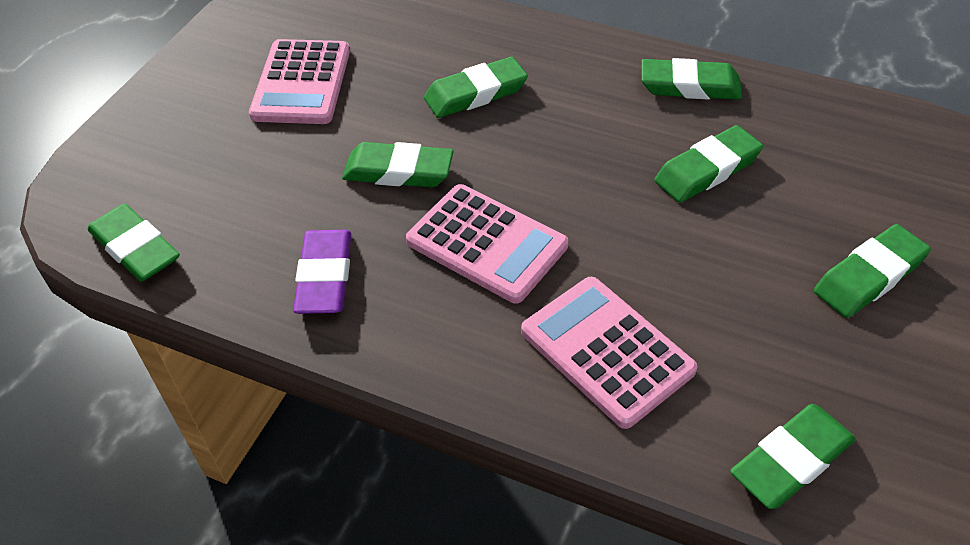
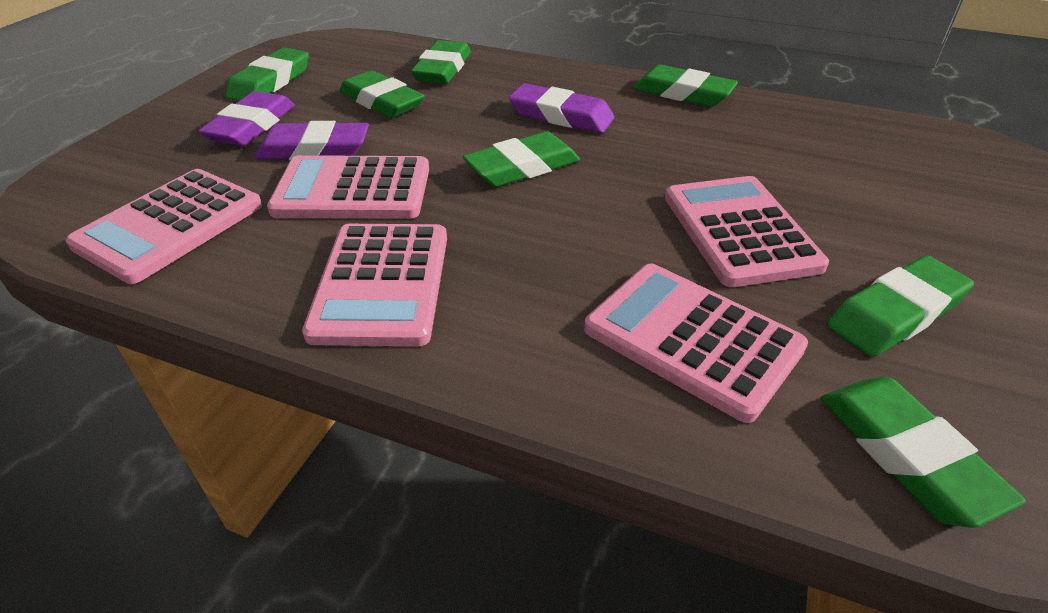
pink calculator: [249,39,350,124] [406,184,568,304] [521,277,697,429] = 3 -> [66,169,262,284] [267,155,429,219] [302,224,447,346] [584,264,808,423] [665,176,829,287] = 5
purple eraser: [293,230,351,314] = 1 -> [198,91,295,146] [254,121,369,160] [509,83,615,133] = 3

